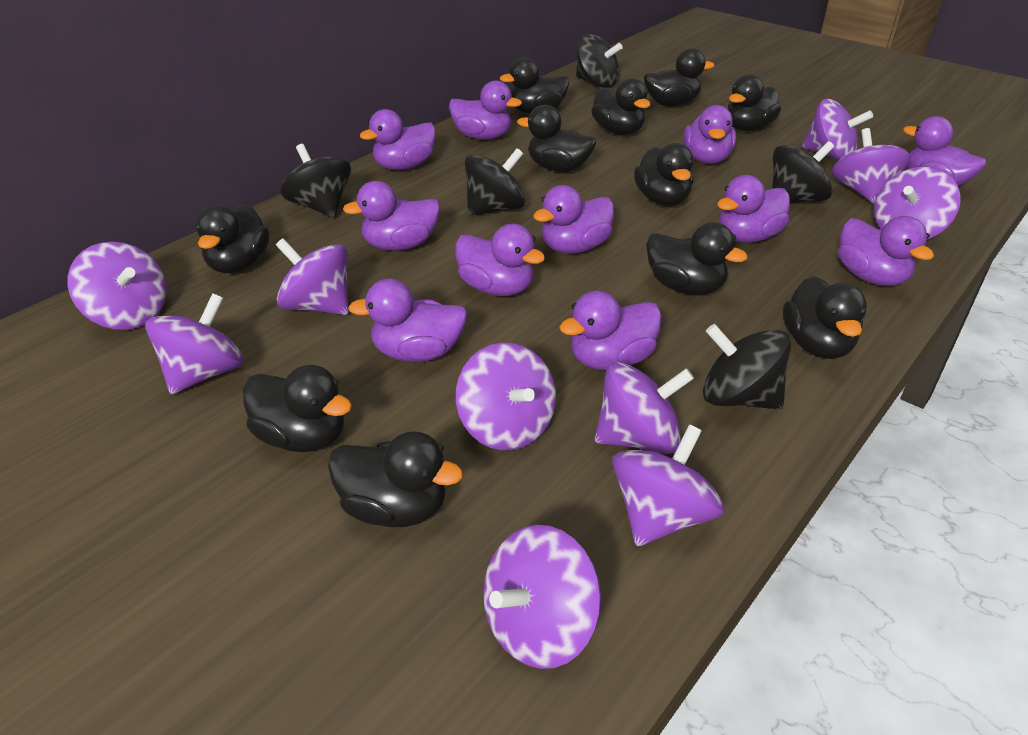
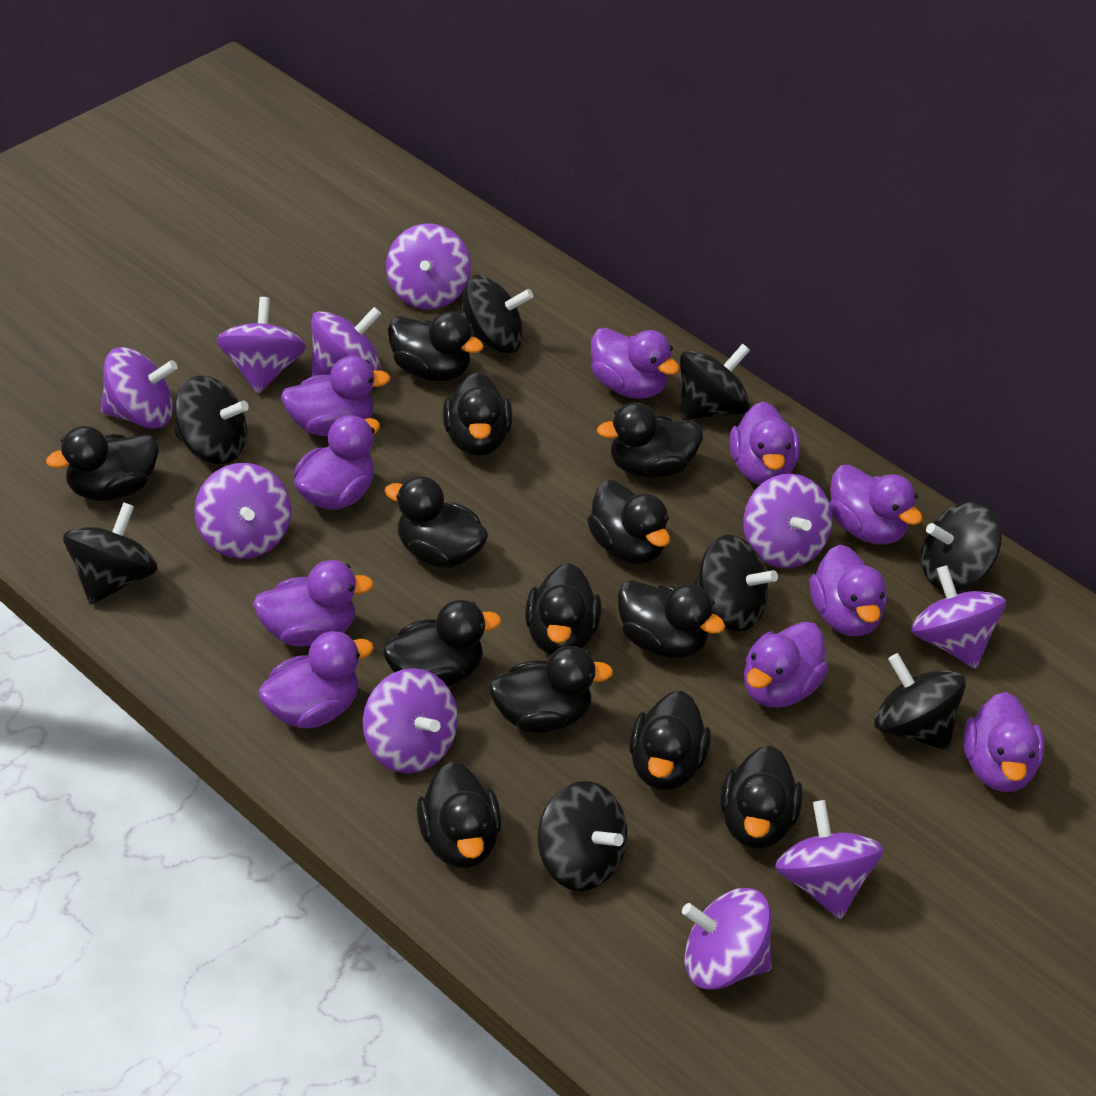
black duck: [196,204,270,273] [243,365,352,452] [328,431,463,527] [500,58,569,114] [517,105,596,172] [591,78,650,135] [634,143,694,206] [644,48,714,106] [646,222,748,294] [728,74,781,131] [783,276,867,359] = 11 -> [46,426,159,501] [383,600,501,687] [385,476,488,568] [388,312,484,382] [417,762,501,868] [443,372,512,456] [489,646,613,733] [525,563,602,655] [587,480,670,565] [597,402,703,478] [618,580,725,658] [629,691,711,790] [720,746,803,849] = 13
black spinning top: [281,144,351,218] [465,148,525,215] [576,34,623,88] [703,324,791,409] [772,141,834,203] = 5 -> [63,502,158,605] [174,376,249,464] [460,275,533,353] [538,781,627,891] [680,344,750,420] [694,535,778,632] [874,653,966,750] [921,502,1002,591] = 8
purple duck: [343,181,440,251] [348,278,468,362] [360,109,436,170] [449,81,522,140] [455,224,545,296] [533,185,614,254] [559,290,662,370] [683,105,736,164] [717,175,790,243] [838,216,934,286] [903,116,986,186] = 11 -> [253,560,374,647] [258,631,374,728] [281,356,391,436] [294,415,380,510] [591,328,680,399] [730,401,800,485] [744,622,828,708] [810,544,887,636] [830,465,923,544] [964,692,1044,792] = 10

